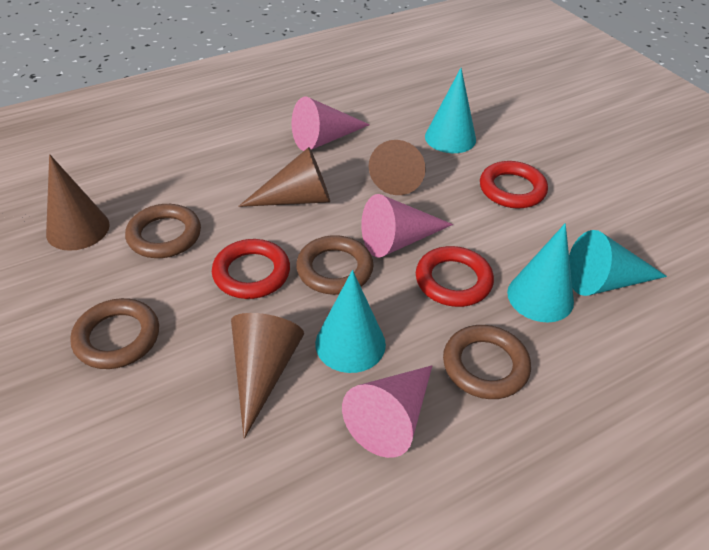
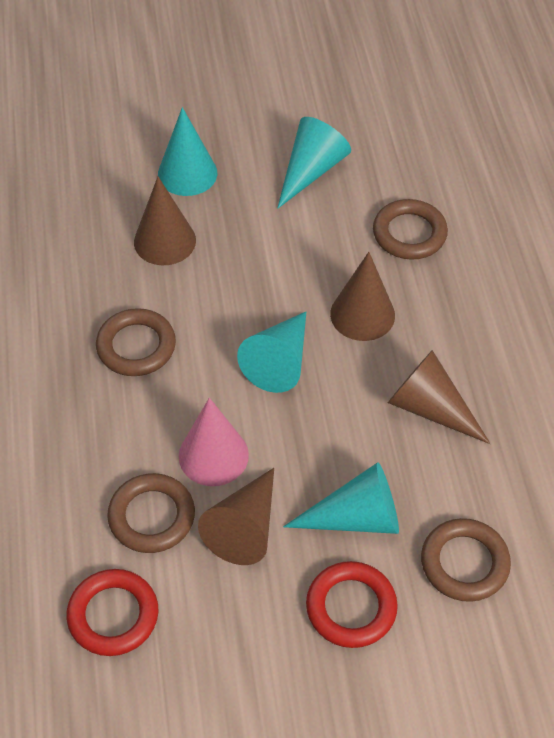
pink cone: [292,97,370,151] [342,365,432,458] [361,194,453,258] = 3 -> [179,398,249,486] = 1
red ring: [212,239,290,299] [416,246,494,307] [480,161,548,208] = 3 -> [66,569,158,656] [306,561,398,648] = 2

